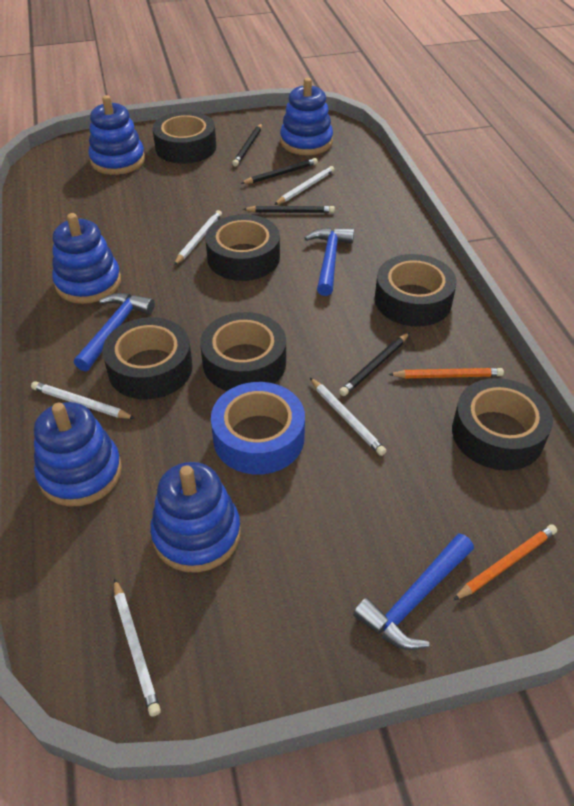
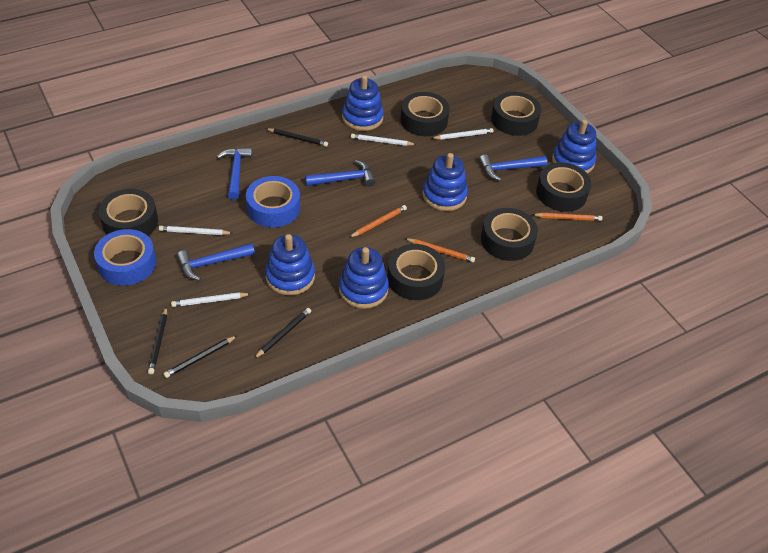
blue hammer: [74,293,155,372] [305,227,354,296] [353,534,474,650] = 3 -> [177,243,255,280] [217,147,252,200] [305,160,375,186] [479,154,547,181] = 4
blue tape: [211,382,305,475] = 1 -> [94,229,156,286] [246,176,300,228] = 2
orange pencil: [388,368,504,378] [453,524,557,600] = 2 -> [349,205,407,238] [405,238,475,262] [532,213,602,221] = 3
white pencil: [31,381,135,419] [114,578,161,717] [174,210,222,265] [274,166,335,205] [310,378,386,456] = 5 -> [159,226,233,235] [171,292,250,307] [351,134,417,146] [431,128,494,140] = 4

